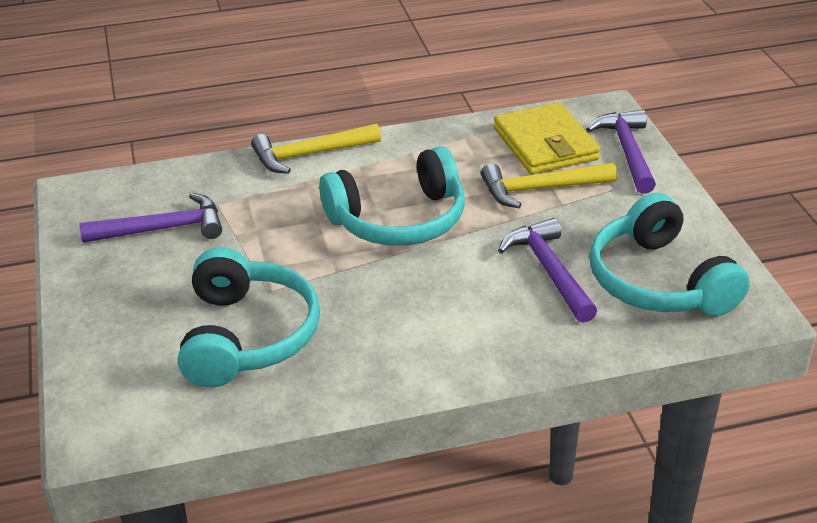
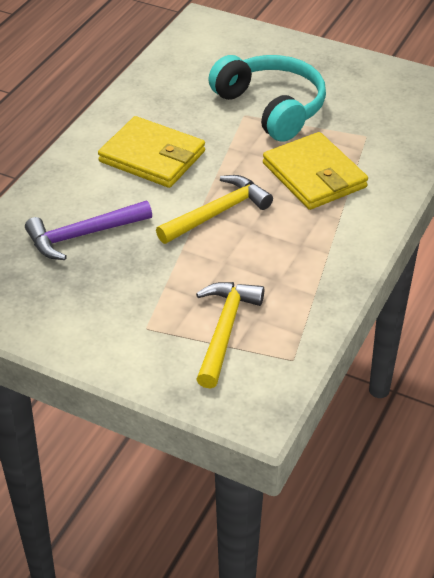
purple hammer: [79,193,222,243] [498,218,597,323] [586,110,656,194] = 3 -> [25,201,152,260] = 1
turquoise headphones: [178,247,320,387] [319,146,465,246] [589,193,750,316] = 3 -> [208,55,326,142] = 1
yellow wallet: [494,102,600,175] = 1 -> [98,116,205,188] [263,132,368,210] = 2

